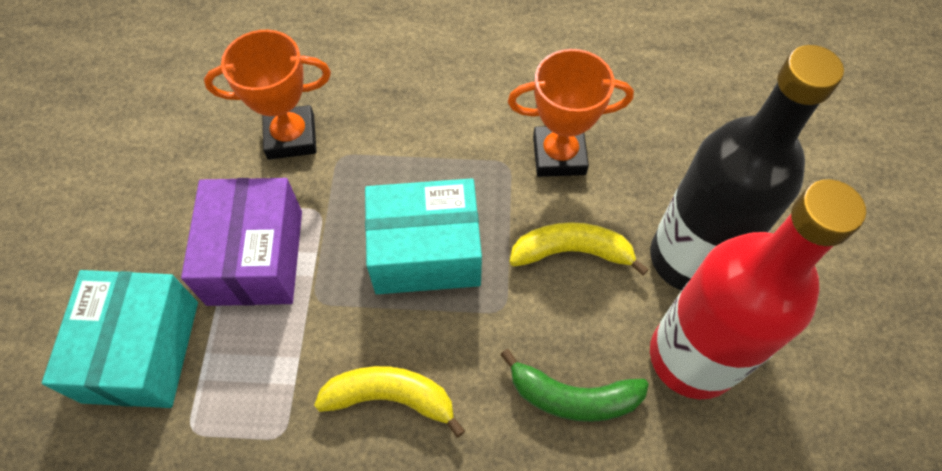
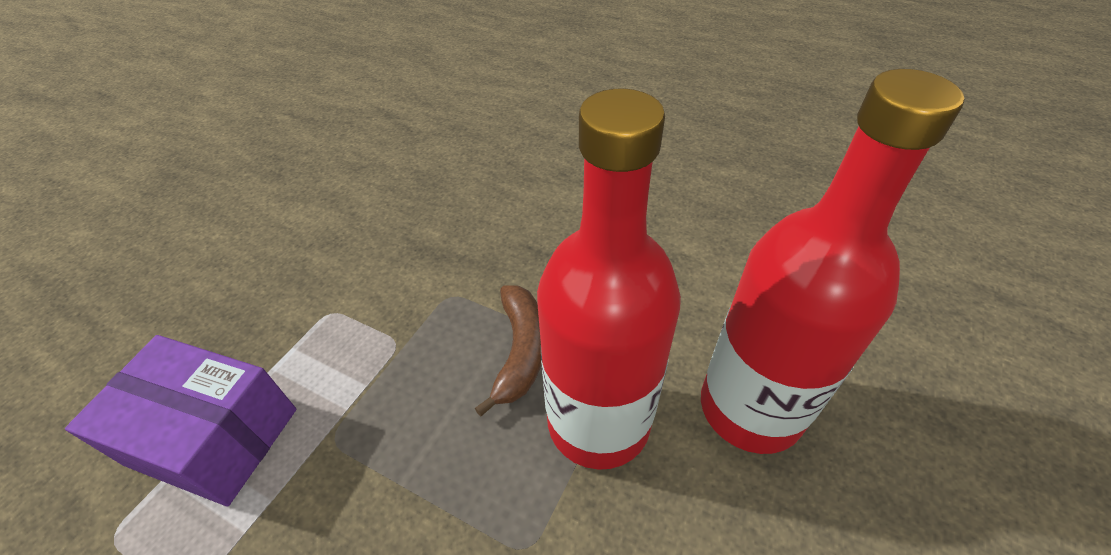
black bottle: [650,45,844,291] = 1 -> none = 0
brown banana: none = 0 -> [474,285,542,417] = 1
green banana: [500,349,649,422] = 1 -> none = 0
orange trophy: [204,30,331,160] [508,49,634,177] = 2 -> none = 0
red bottle: [650,179,866,399] = 1 -> [537,88,681,470] [701,69,964,454] = 2
turquoise box: [42,270,198,408] [365,178,482,294] = 2 -> none = 0
yellow banana: [314,366,465,438] [509,222,649,275] = 2 -> none = 0

